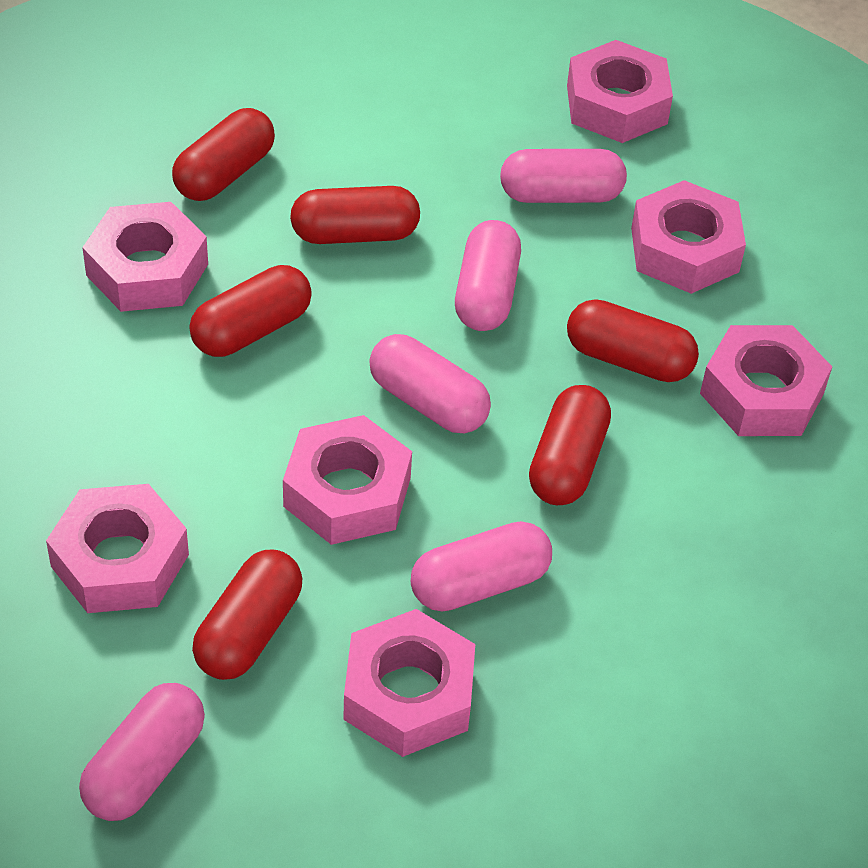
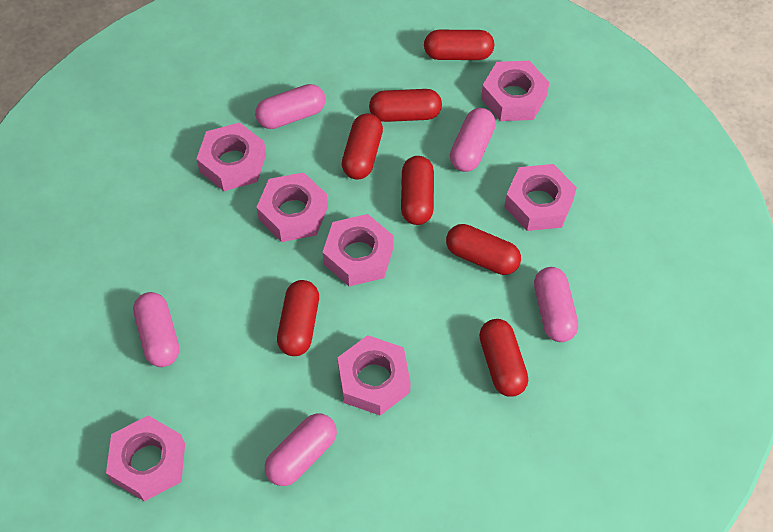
red capsule: [172,108,275,201] [189,265,312,357] [192,550,302,680] [290,186,420,244] [529,385,611,505] [567,299,699,382] = 6 -> [277,280,319,356] [342,113,383,180] [369,89,442,122] [401,156,434,225] [424,30,494,60] [446,224,521,275] [479,319,528,397] = 7

